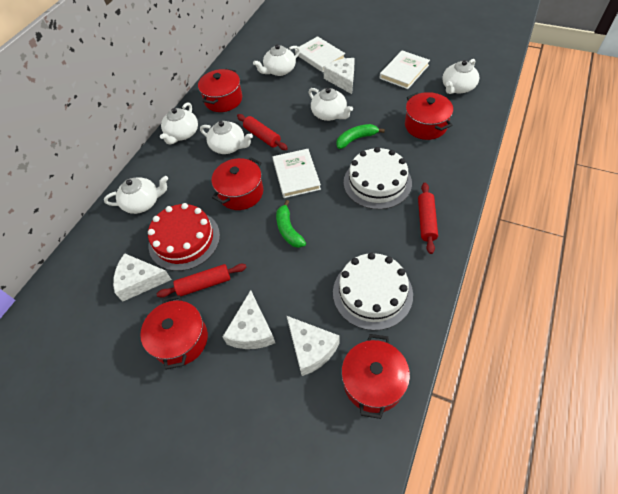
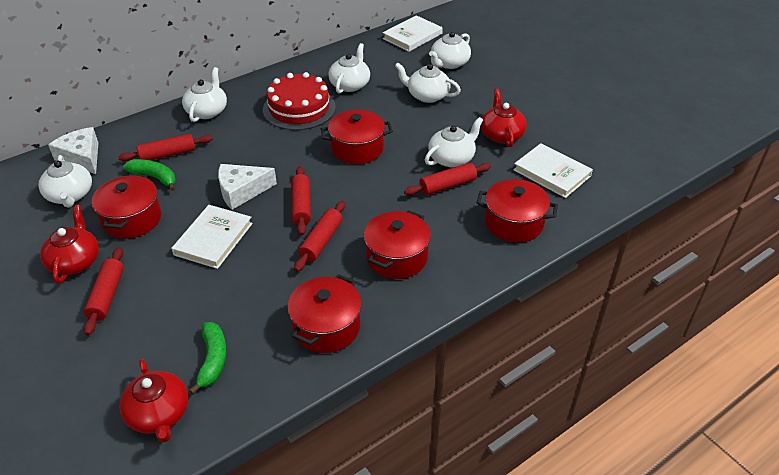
red rolling pin: [157,264,247,298] [237,114,288,150] [418,183,438,254] = 3 -> [84,247,124,335] [118,134,213,161] [291,166,311,235] [294,201,345,272] [404,163,491,195] = 5
red teapot: none = 0 -> [40,205,99,284] [119,359,188,443] [481,89,527,147] = 3
white cake: [333,253,413,331] [344,147,412,210] = 2 -> none = 0
white cheese: [113,253,172,302] [223,290,275,349] [287,316,340,376] [323,58,355,94] = 4 -> [48,127,99,174] [218,164,277,210] = 2

